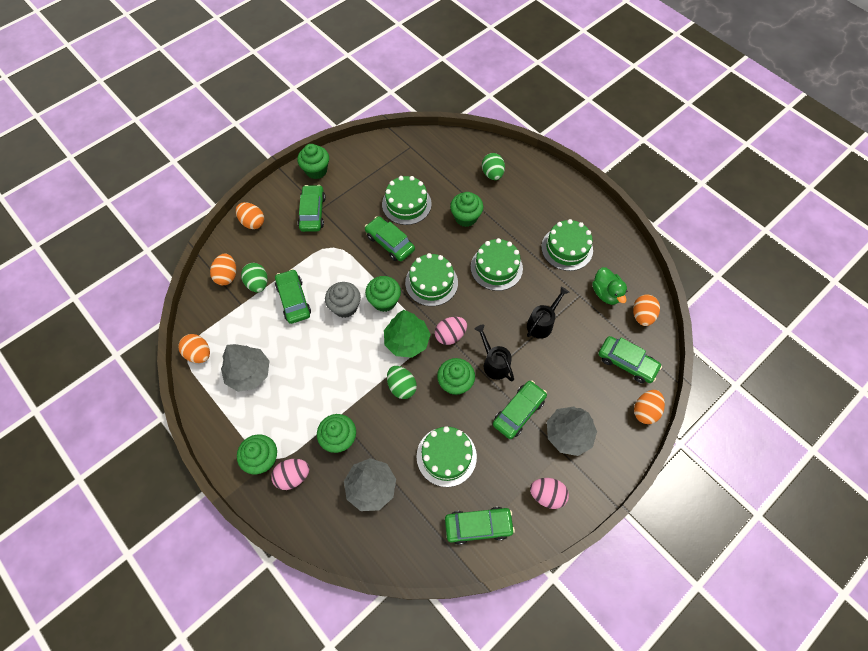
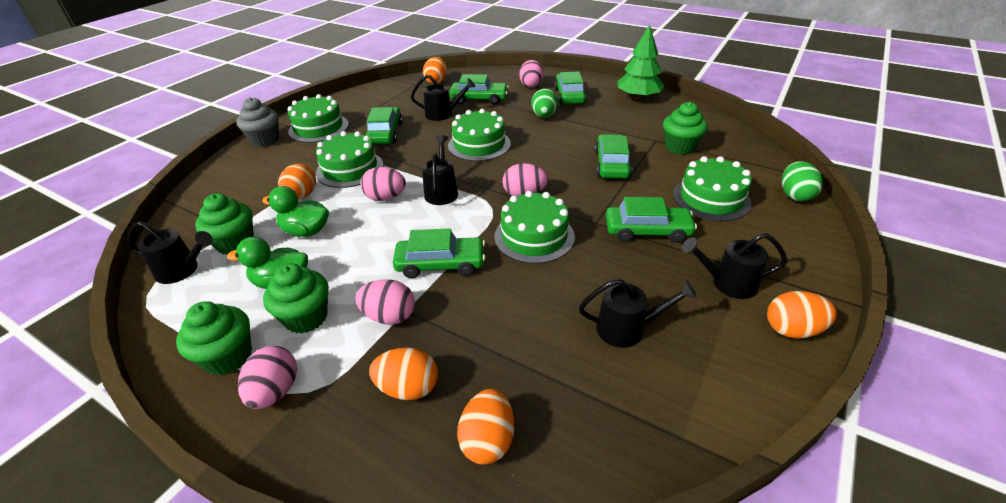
black watering can: [475,324,514,381] [527,287,570,339] = 2 -> [128,221,213,284] [411,75,475,121] [422,135,458,205] [579,279,697,348] [682,233,787,299] = 5
green cupcake: [237,435,277,474] [297,144,329,179] [317,414,356,453] [365,276,401,312] [437,358,475,395] [450,192,483,227] = 6 -> [176,301,252,375] [195,193,254,255] [263,263,329,333] [663,102,708,155] = 4
green duck: [592,267,627,305] = 1 -> [227,237,308,289] [262,186,329,237] = 2
green egg: [241,263,268,292] [387,366,417,399] [482,153,505,180] = 3 -> [531,88,558,118] [782,161,823,202] = 2
grey tree: [221,344,270,392] [344,458,396,511] [547,407,597,456] = 3 -> none = 0
pink egg: [271,459,309,490] [435,317,467,345] [530,478,569,509] = 3 -> [238,346,297,409] [355,279,415,325] [360,167,406,201] [503,163,548,196] [519,60,544,88] = 5

